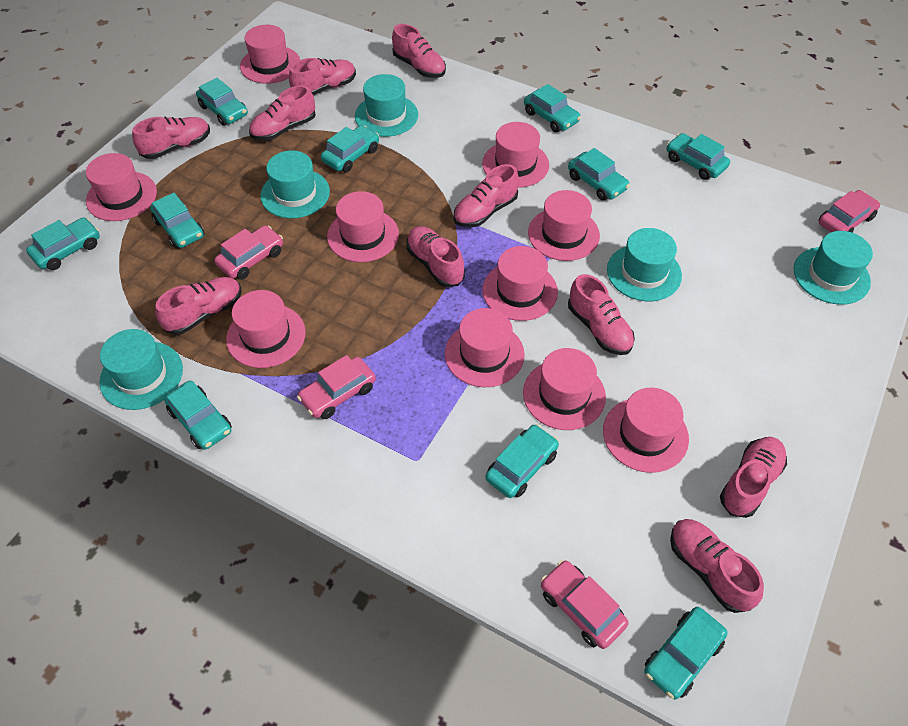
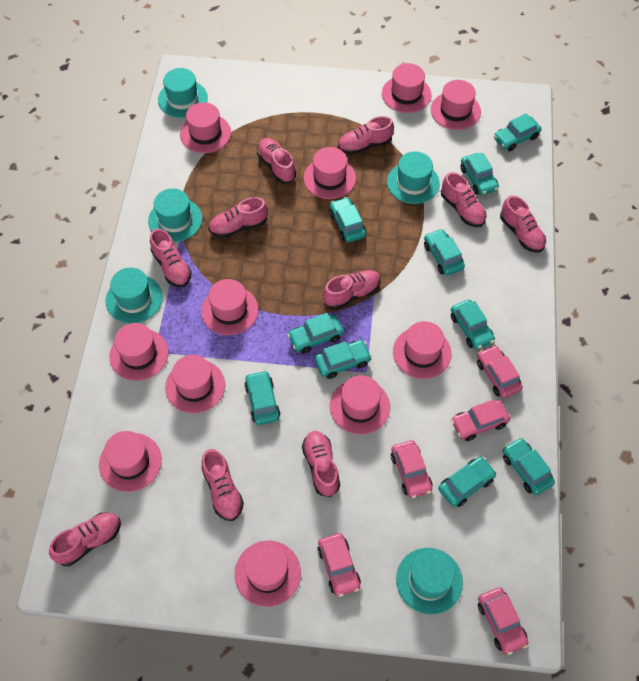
pink car: [214,225,283,280] [297,355,376,419] [541,560,629,649] [818,190,880,233] = 4 -> [317,533,361,597] [391,440,433,498] [451,399,510,441] [477,345,523,398] [478,587,528,655] = 5
pink hat: [86,153,157,221] [226,290,306,368] [240,25,300,84] [327,191,399,262] [445,308,525,387] [482,122,549,188] [482,246,558,321] [523,348,606,430] [528,190,600,261] [603,387,689,473] = 10 -> [99,431,162,492] [109,323,168,381] [165,355,225,413] [180,102,231,153] [201,279,258,335] [235,541,301,607] [304,147,356,199] [330,375,390,434] [382,63,431,113] [393,321,452,379] [431,80,481,130] = 11

